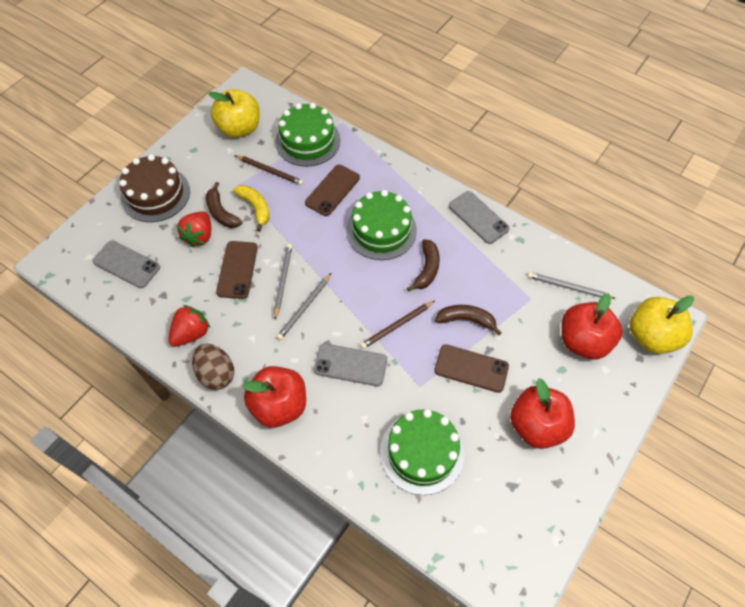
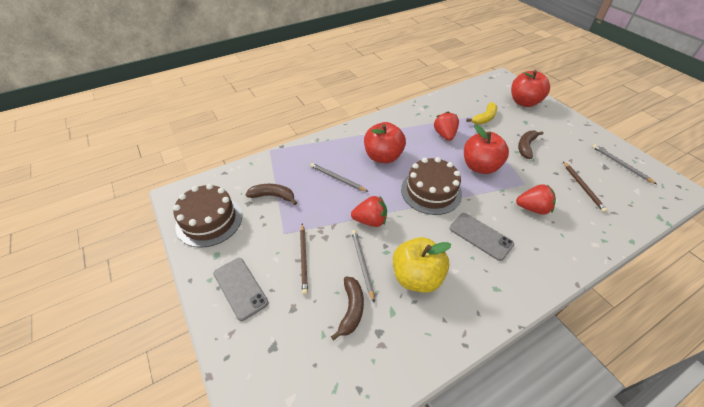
brown cake: [119,154,190,222] = 1 -> [173,184,242,248] [401,157,462,215] = 2
brown egg: [192,344,234,390] = 1 -> none = 0
brown phone: [216,241,258,299] [305,165,360,216] [434,344,509,393] = 3 -> none = 0
green cake: [275,103,340,166] [346,190,417,260] [380,409,464,495] = 3 -> none = 0
grey phone: [93,240,160,288] [314,344,387,386] [449,191,509,244] = 3 -> [213,258,269,321] [450,213,514,261] = 2
red strawberry: [168,305,210,347] [176,211,211,247] = 2 -> [351,196,387,227] [434,111,459,141] [516,184,556,215] = 3
yellow apple: [208,89,260,138] [630,295,694,354] = 2 -> [393,237,451,293] = 1

